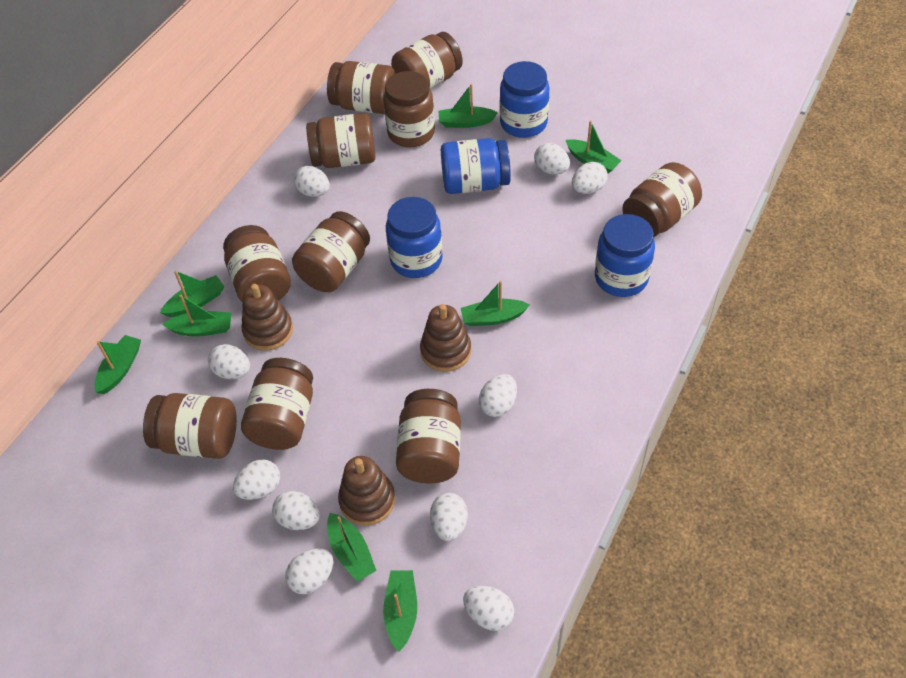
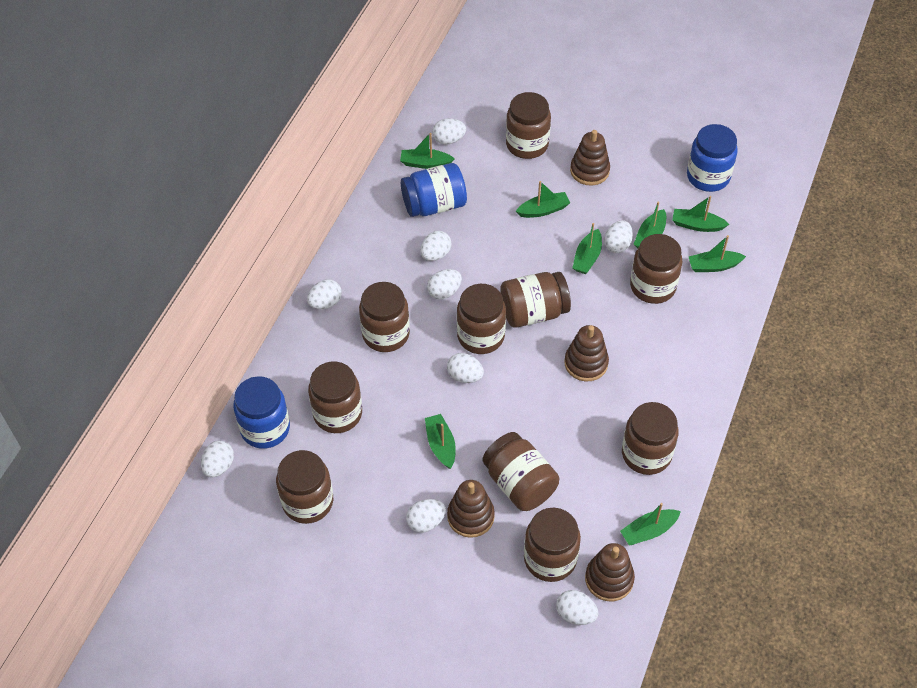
blue jar: [386,197,443,278] [441,138,511,194] [500,61,549,138] [595,214,655,297] = 4 -> [233,376,290,449] [401,163,467,217] [687,124,738,192] = 3
brown stacking toy: [242,284,293,351] [338,456,395,526] [420,304,471,372] = 3 -> [447,480,495,538] [564,325,609,381] [570,130,610,186] [585,543,635,601] = 4
white egg: [208,344,250,379] [233,460,280,500] [272,491,320,530] [285,548,334,594] [293,166,330,197] [430,493,468,541] [463,586,514,631] [479,374,517,417] [534,143,570,175] [572,162,607,194] = 10 -> [201,441,234,478] [307,279,342,309] [406,499,446,533] [420,231,452,261] [427,269,462,300] [432,118,466,144] [447,353,484,383] [556,590,598,625] [604,220,633,253] = 9

